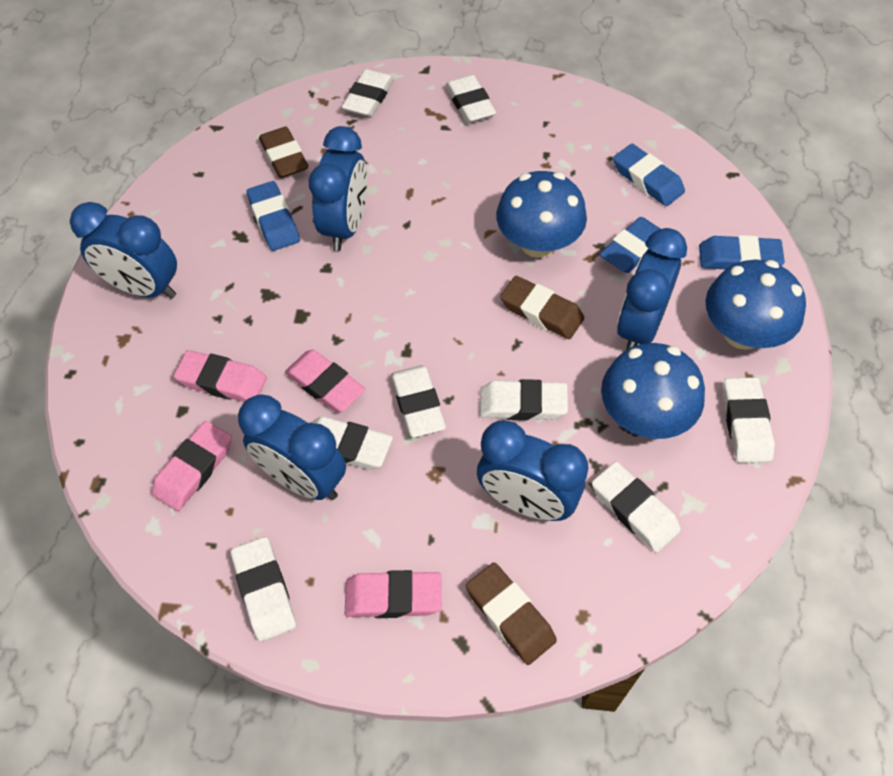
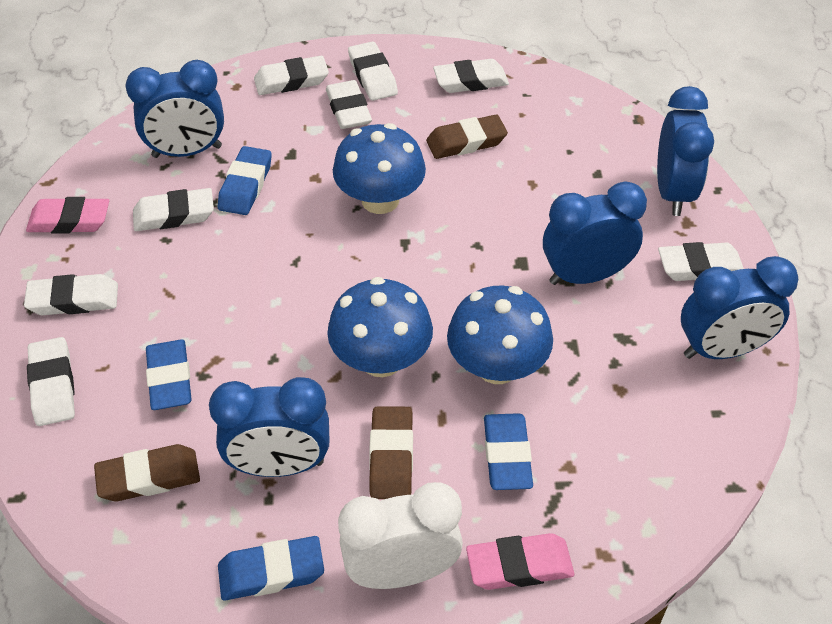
pink eraser: [152,421,232,511] [174,350,267,402] [285,350,366,412] [345,570,442,618] = 4 -> [26,197,109,234] [466,533,574,590] = 2
white clock: none = 0 -> [338,482,463,589] = 1

